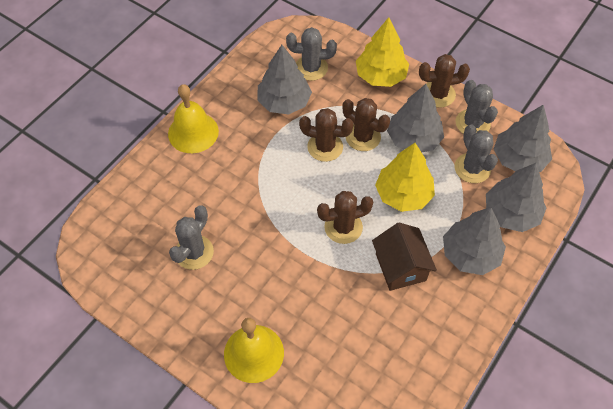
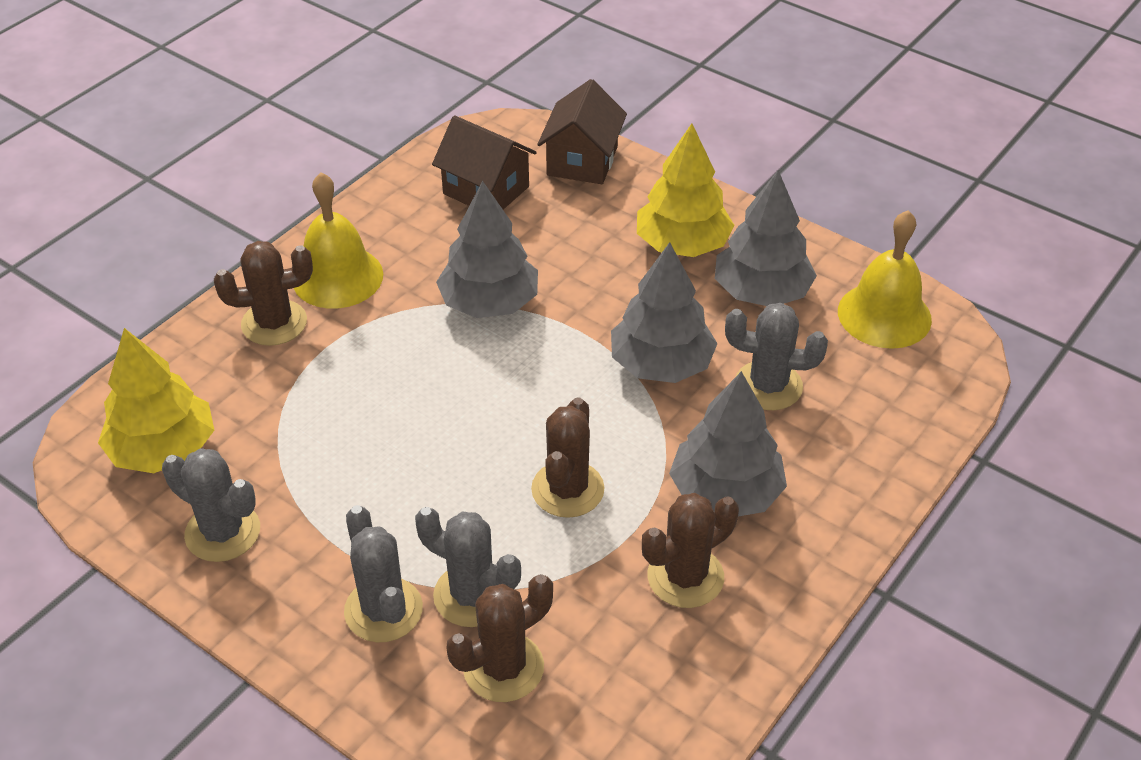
brown house: [372,223,437,291] = 1 -> [432,115,537,210] [537,79,627,184] = 2
grey tree: [257,45,312,114] [387,84,444,152] [443,207,506,275] [486,163,547,232] [494,105,552,172] = 5 -> [436,181,538,318] [611,242,718,383] [669,371,787,516] [715,170,817,306] = 4

